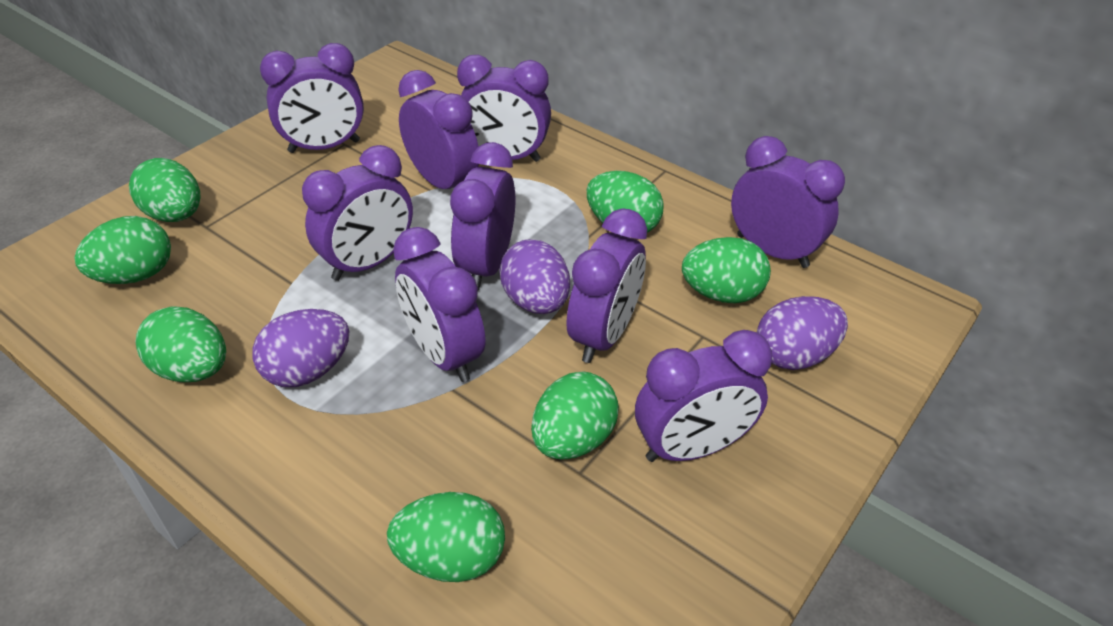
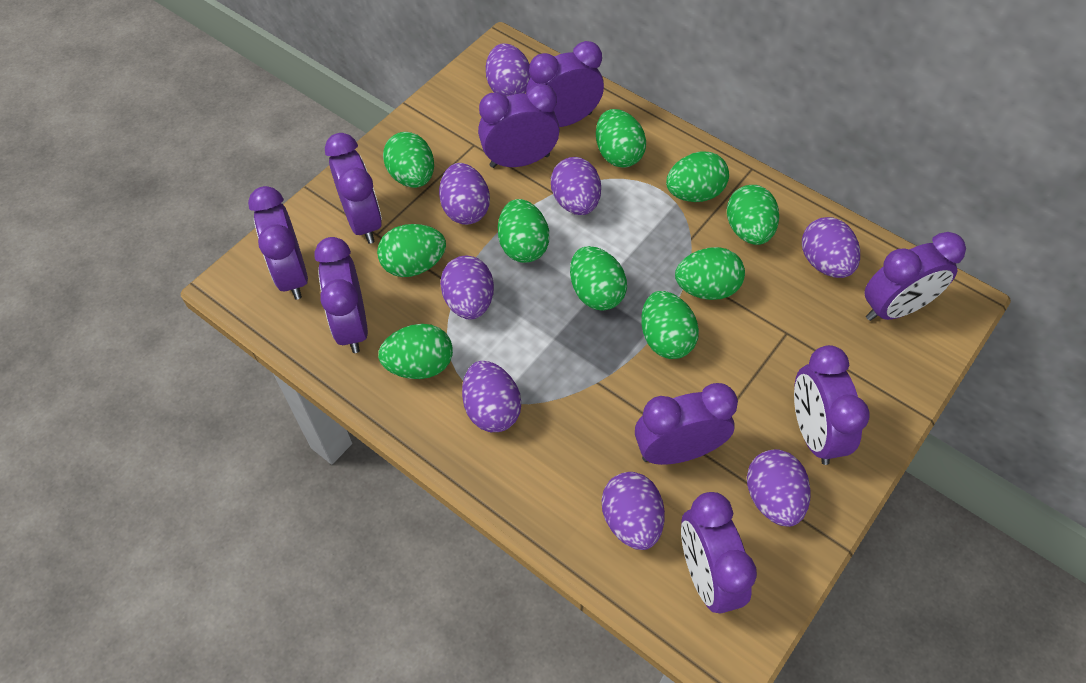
green egg: [74,216,171,284] [129,158,201,222] [135,306,226,382] [387,492,505,582] [531,371,619,460] [587,171,664,233] [682,237,771,304] = 7 -> [377,224,446,277] [378,324,453,379] [383,132,434,188] [498,199,549,263] [570,246,627,311] [596,109,646,168] [641,291,699,359] [666,152,729,202] [675,247,745,300] [727,185,779,245] = 10
purple egg: [252,309,349,387] [499,239,570,314] [757,296,848,370] = 3 -> [439,163,490,225] [440,256,494,320] [462,361,521,432] [486,43,531,97] [551,157,601,215] [602,472,665,550] [747,449,811,527] [802,217,860,278] = 8

